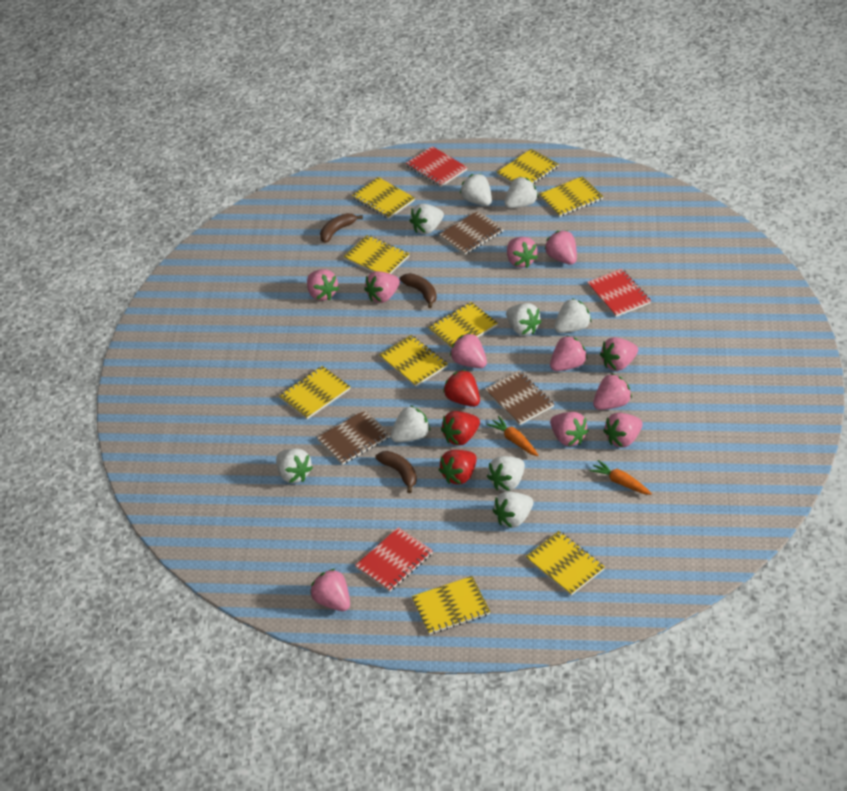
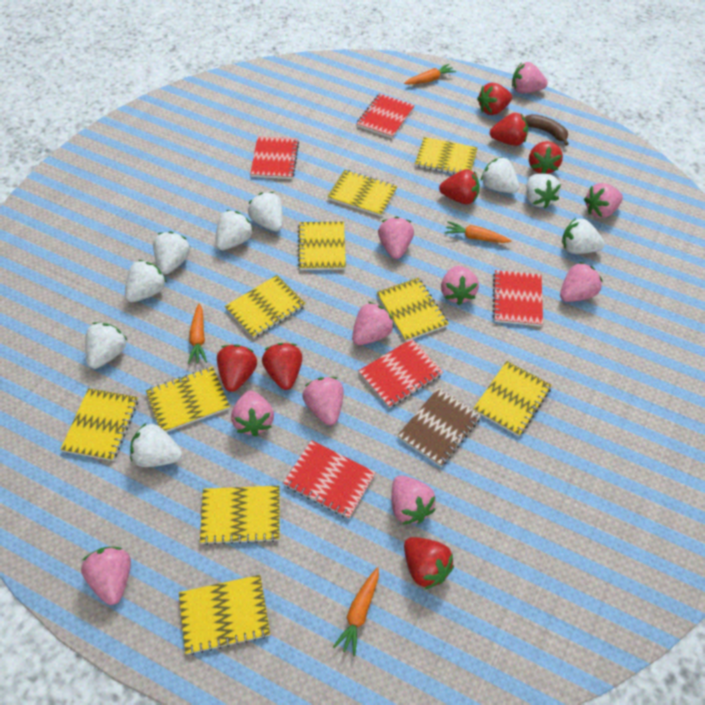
brown banana: [320,213,363,243] [375,451,417,493] [400,273,437,308] = 3 -> [524,114,569,146] = 1
brown notebook: [317,410,391,465] [439,210,504,255] [485,371,554,425] = 3 -> [397,388,481,467] = 1
orange carrot: [487,416,539,456] [589,460,652,495] = 2 -> [188,304,207,364] [333,567,379,656] [404,64,456,84] [444,221,511,243] = 4
pink strawberry: [307,269,339,301] [310,569,350,611] [364,271,400,303] [450,333,487,368] [507,237,538,268] [545,230,577,265] [550,335,587,371] [550,412,589,446] [593,373,632,410] [600,337,638,371] [603,413,643,448] = 11 -> [81,547,131,605] [231,390,274,437] [302,377,344,425] [352,302,394,345] [378,217,414,259] [391,475,436,524] [441,266,479,305] [512,62,548,93] [560,262,603,302] [584,183,623,218] = 10
red notebook: [355,527,433,592] [406,146,468,187] [587,269,651,317] = 3 -> [250,136,299,179] [283,440,376,519] [357,94,415,138] [358,339,443,408] [493,270,543,326] = 5
red strawberry: [439,450,477,485] [441,411,480,446] [443,370,480,407] = 3 -> [217,345,257,392] [262,343,303,390] [404,537,454,590] [439,170,480,204] [477,83,512,115] [490,113,528,146] [529,141,563,174] = 7
yellow notebook: [279,366,350,419] [343,235,409,274] [352,177,415,219] [379,335,448,387] [412,576,491,635] [428,302,498,349] [497,149,559,184] [525,531,605,596] [539,176,604,217] = 9 -> [60,388,138,461] [146,367,230,432] [179,575,270,655] [200,486,280,545] [225,275,306,338] [298,222,346,270] [327,170,397,216] [377,278,449,342] [415,137,478,175] [473,361,552,437] = 10

